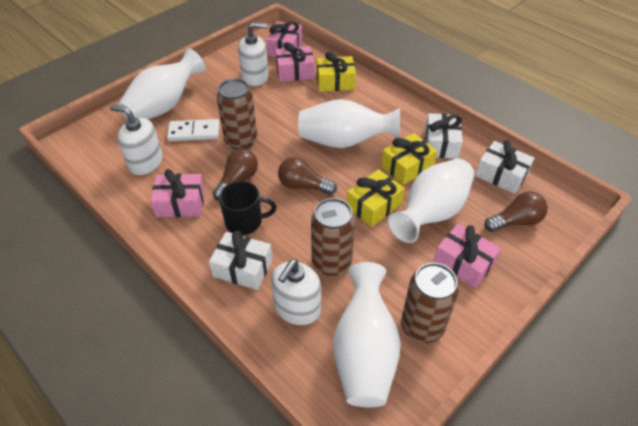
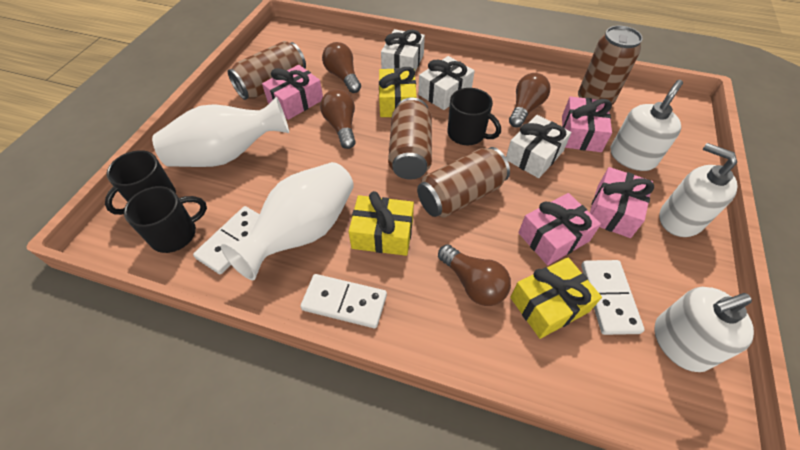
black mug: [219,181,277,235] = 1 -> [105,150,176,215] [124,186,207,253] [448,88,501,145] = 3
brown can: [217,79,257,149] [311,198,355,276] [401,263,459,343] = 3 -> [228,41,306,100] [388,98,432,179] [417,147,510,218] [578,26,643,105] = 4
brown light bulb: [213,149,258,201] [278,157,337,195] [484,191,548,232] = 3 -> [320,89,356,149] [322,42,361,93] [438,244,511,306] [509,73,550,127] = 4
white domino: [167,119,220,141] = 1 -> [193,206,260,274] [300,274,387,328] [581,260,644,335] = 3
white vase: [118,48,206,119] [298,99,400,148] [333,262,401,407] [388,159,474,243] = 4 -> [152,97,289,167] [221,162,354,280] = 2

